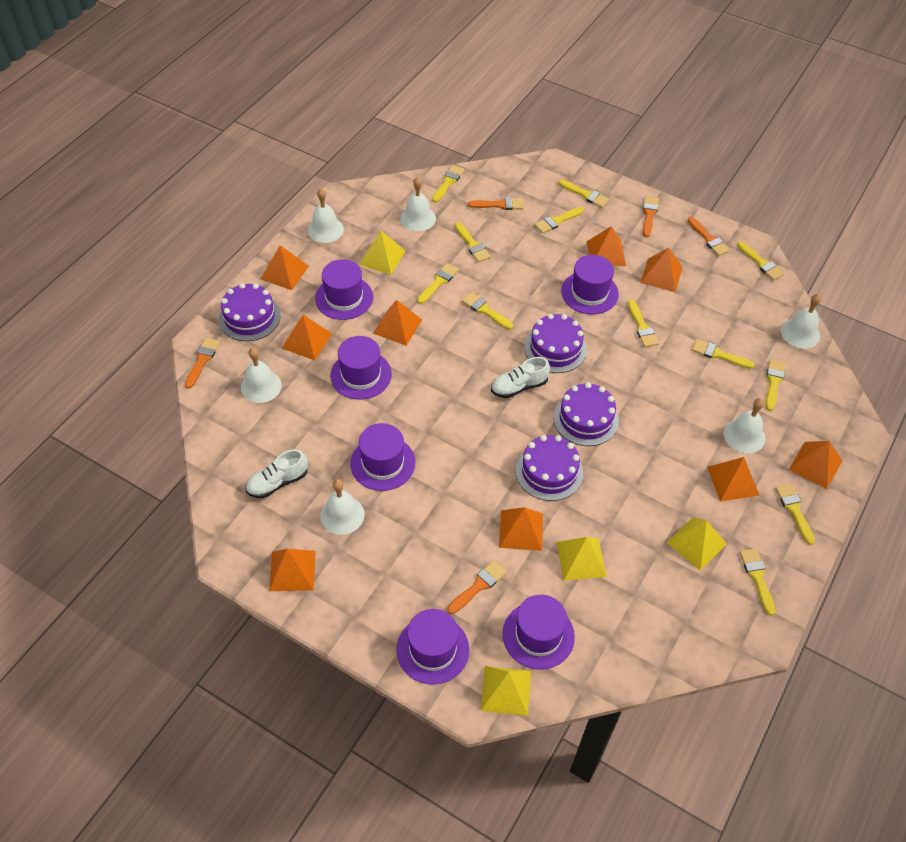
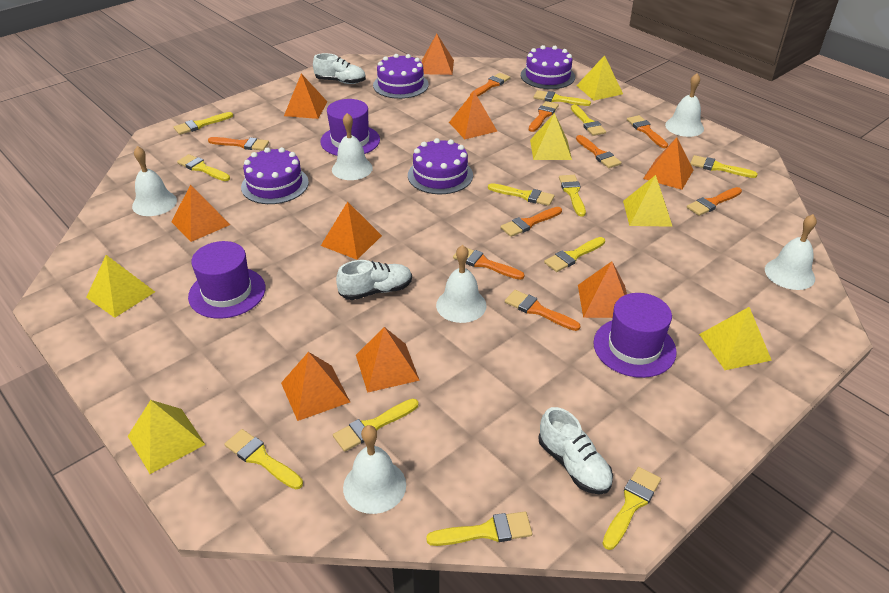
orange brush: [185,338,220,389] [448,561,506,614] [468,197,524,210] [643,196,659,237] [688,217,730,256] = 5 -> [208,137,269,151] [453,248,524,280] [470,73,510,97] [500,207,562,237] [505,290,580,331] [529,101,559,132] [576,135,622,168] [627,115,668,148] [687,187,742,216] = 9
purple hat: [315,259,373,320] [330,336,392,400] [350,423,415,491] [396,609,469,685] [503,595,575,670] [561,255,619,314] = 6 -> [188,241,266,319] [320,99,380,156] [593,293,677,378] = 3
white shoe: [246,449,308,498] [491,357,550,398] = 2 -> [313,53,366,84] [336,260,412,300] [539,407,613,495] = 3
yellow pyramid: [359,231,406,275] [481,666,531,716] [557,537,607,581] [667,517,727,570] = 4 -> [86,255,155,318] [128,400,205,474] [530,113,572,160] [576,55,623,101] [623,175,673,227] [699,307,772,370] = 6

